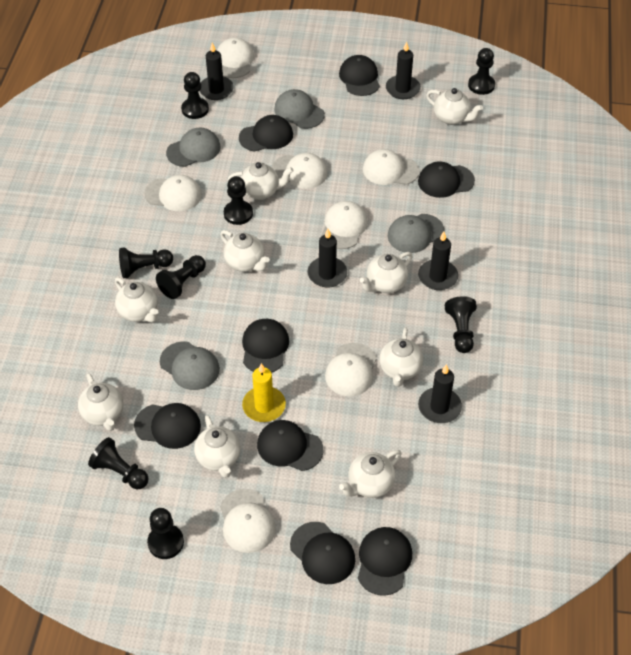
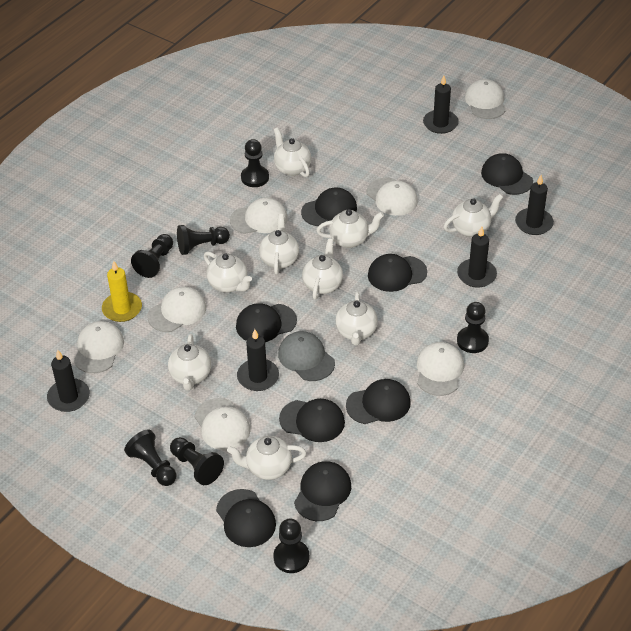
black pawn: [88,437,149,489] [119,247,173,278] [147,508,184,559] [156,255,206,299] [181,72,209,119] [224,176,253,225] [445,296,477,353] [468,48,495,95] = 8 -> [124,429,176,486] [131,234,173,278] [170,437,224,485] [177,225,230,255] [241,139,269,187] [273,519,310,573] [457,302,489,353] = 7
grey cap: [160,341,220,390] [166,128,221,167] [274,89,325,129] [388,214,444,253] = 4 -> [278,331,335,381] = 1

